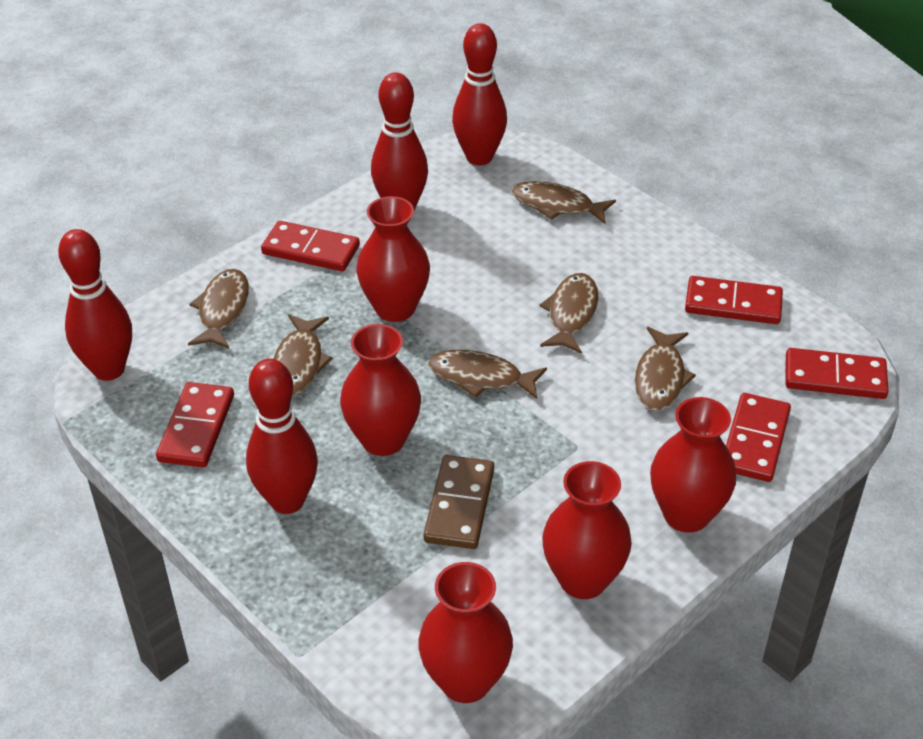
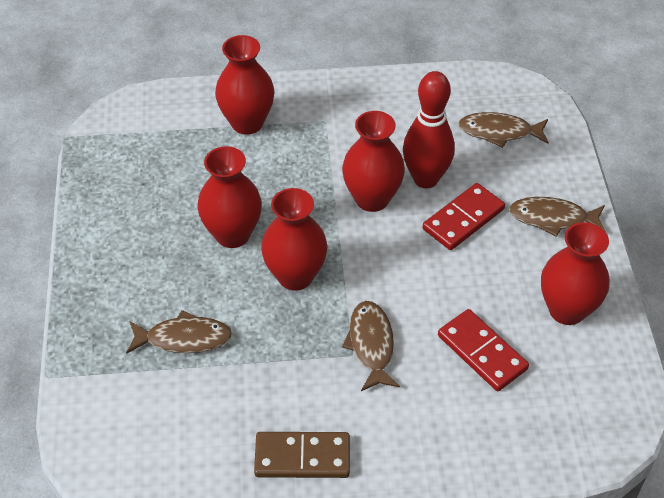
brown fish: [188,269,249,349] [273,314,333,396] [428,350,547,399] [512,181,616,224] [539,273,599,354] [635,327,696,411] = 6 -> [126,310,232,354] [342,301,400,391] [458,112,549,148] [509,197,606,237] = 4
red bowling pin: [58,229,132,381] [246,359,318,514] [371,73,428,210] [452,23,507,165] = 4 -> [403,71,455,188] = 1
red domino: [156,382,234,468] [261,221,360,271] [685,276,783,324] [726,393,791,482] [785,348,889,399] = 5 -> [422,183,505,250] [438,309,529,391] = 2

